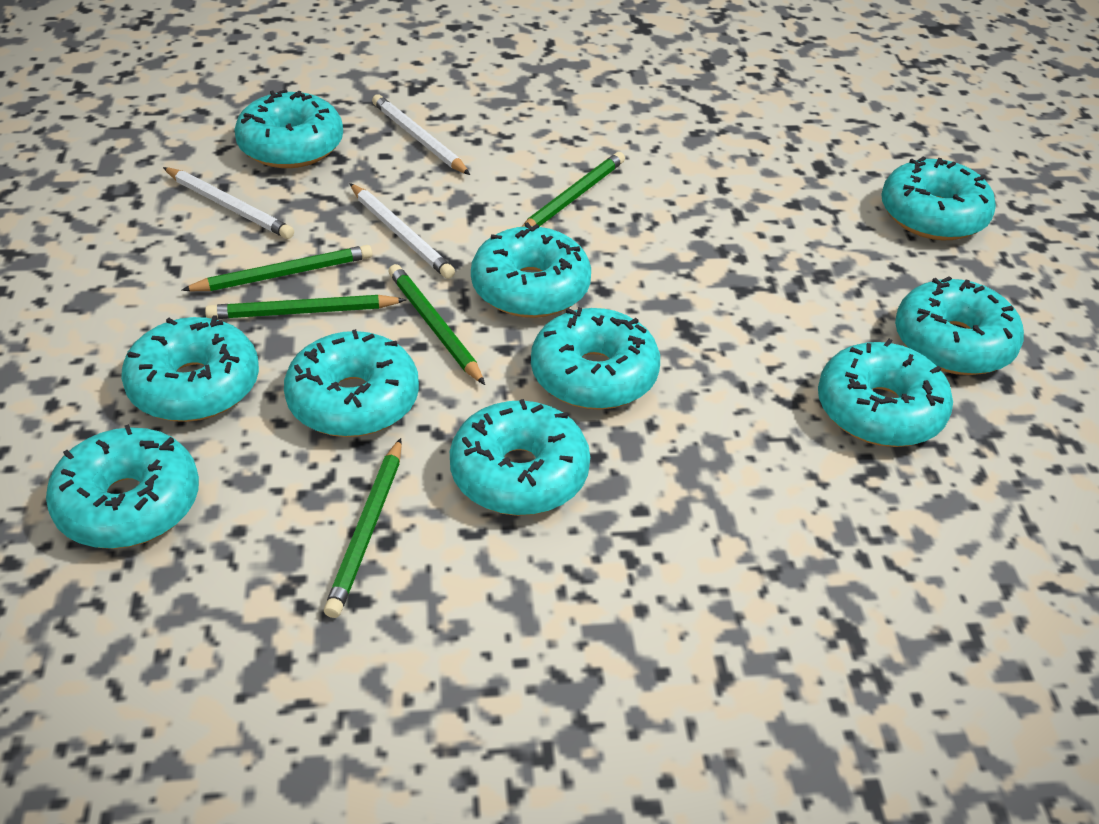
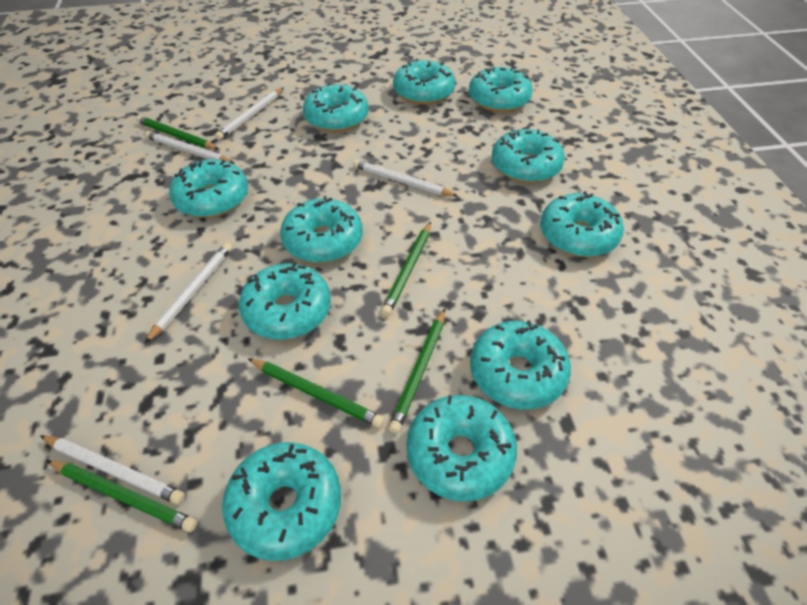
turquoise donut: [46,424,199,549] [121,316,259,422] [234,89,343,168] [284,329,419,437] [450,399,590,516] [471,222,591,318] [531,307,660,409] [818,339,953,447] [881,156,996,240] [895,276,1024,375] = 10 -> [169,159,248,218] [222,442,341,561] [239,262,331,340] [280,196,363,263] [303,83,369,132] [393,58,455,105] [406,395,517,502] [469,67,533,112] [470,320,571,409] [492,129,565,183] [540,191,624,257] = 11
white pencil: [163,167,294,239] [349,183,455,279] [372,94,470,175] = 3 -> [40,435,185,504] [144,131,235,164] [144,243,232,344] [215,87,284,140] [353,159,458,197] = 5

